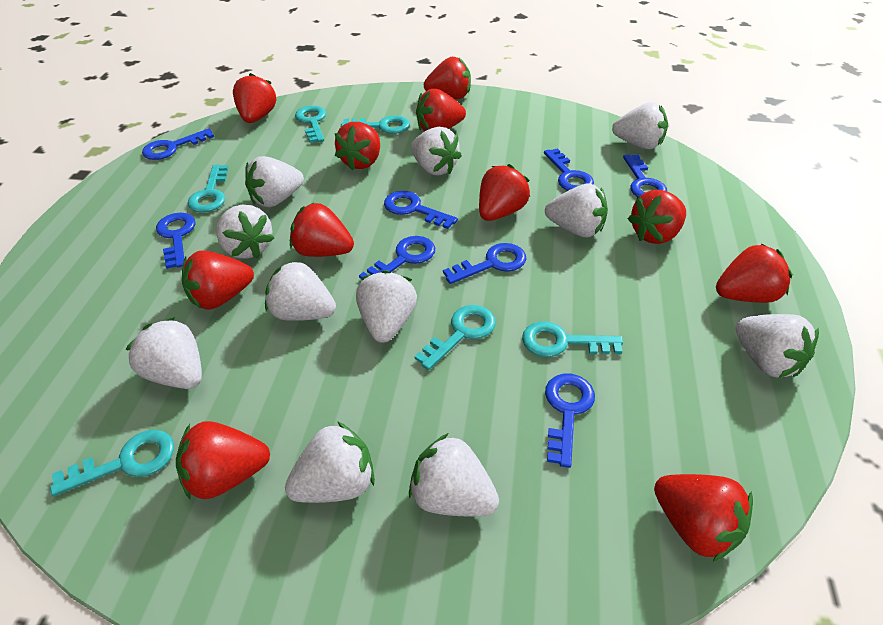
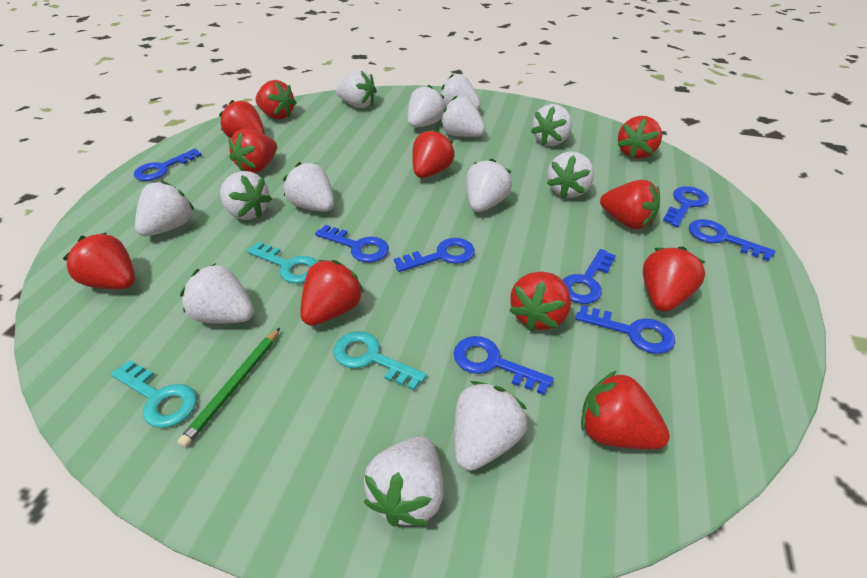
green pencil: none = 0 -> [177,328,280,448] = 1
turquoise key: [50,430,174,496] [187,165,228,213] [295,105,326,143] [341,115,410,134] [415,305,496,370] [522,321,623,357] = 6 -> [111,360,197,428] [247,242,318,284] [333,331,427,391] = 3
white strawberry: [125,317,202,389] [216,205,274,259] [245,156,304,207] [265,260,336,321] [285,421,375,503] [356,270,417,343] [409,433,499,517] [411,127,462,175] [545,183,608,237] [612,102,668,149] [735,314,819,378] = 11 -> [135,180,195,236] [180,263,254,324] [220,171,272,220] [283,162,334,212] [336,70,377,108] [364,436,443,527] [408,85,445,128] [440,74,481,110] [440,96,485,137] [454,381,527,471] [466,159,512,212] [531,104,572,146] [547,151,594,198] = 13

